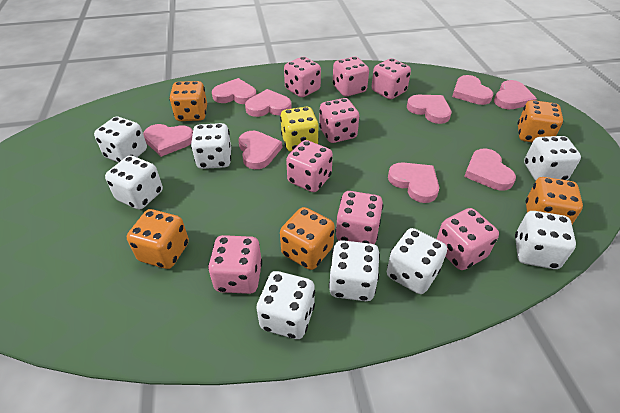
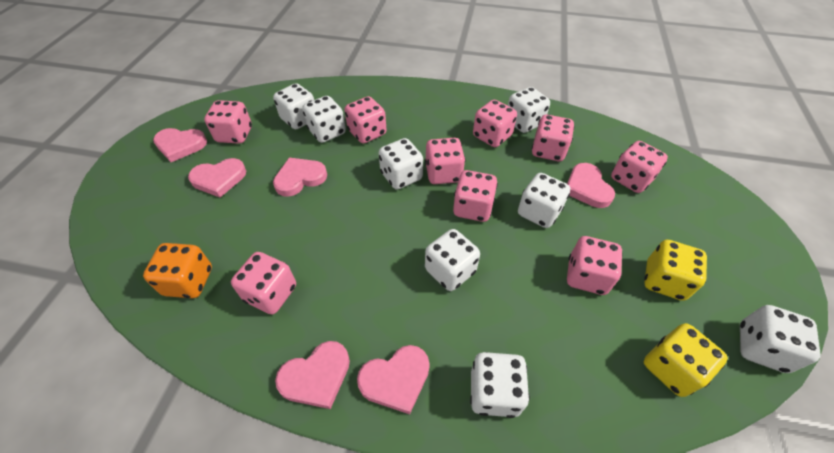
orange dice: [127,209,189,269] [169,81,207,121] [280,207,335,270] [518,100,563,142] [526,177,583,224] = 5 -> [143,243,212,298] = 1
pink dice: [208,235,262,294] [284,57,321,97] [286,140,333,192] [319,98,359,143] [333,57,369,97] [335,191,383,244] [372,58,411,99] [437,208,499,270] = 8 -> [204,100,252,144] [231,252,296,314] [344,96,387,144] [425,138,465,184] [453,170,498,222] [473,100,517,147] [532,115,574,161] [567,236,622,295] [611,141,668,193] = 9
pink heart: [143,124,193,157] [212,78,256,104] [239,131,282,169] [245,89,292,117] [388,162,439,203] [407,95,452,124] [452,75,493,105] [464,149,516,191] [494,80,537,109] = 9 -> [153,128,207,162] [188,158,246,197] [273,157,327,197] [275,341,350,409] [357,345,430,414] [567,163,615,208] = 6
yellow dice: [280,107,319,152] = 1 -> [644,240,707,301] [644,323,728,397] = 2

